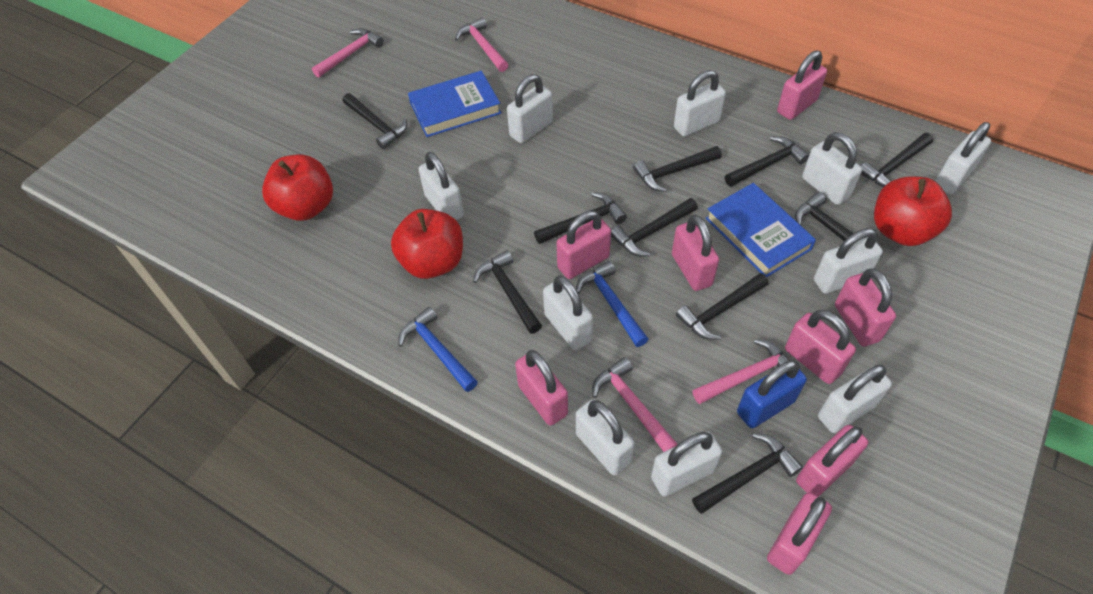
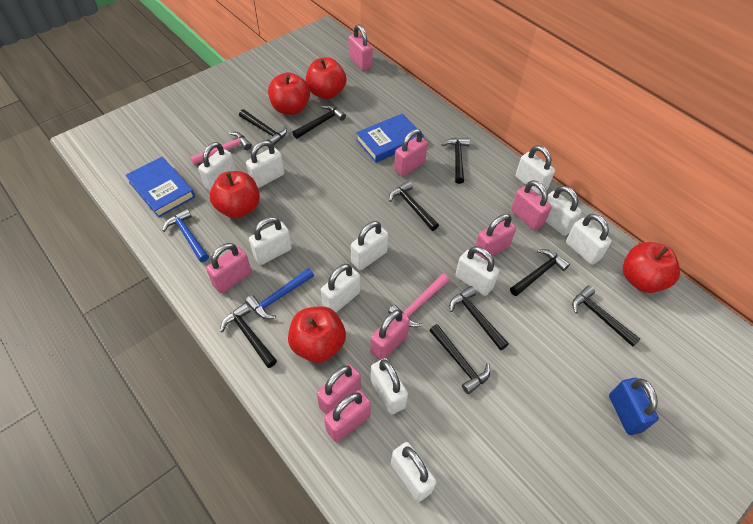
black hammer: [343,93,407,149] [473,250,542,334] [534,192,627,244] [611,198,698,257] [633,146,721,192] [676,273,768,340] [692,433,803,514] [725,136,809,187] [795,192,883,258] [861,133,933,187] = 10 -> [220,303,277,368] [239,109,287,146] [292,105,346,139] [389,181,439,231] [429,324,490,394] [442,138,470,184] [450,286,509,351] [510,249,570,296] [572,286,640,347] = 9
pink hammer: [312,28,384,78] [455,17,508,72] [592,357,678,452] [692,339,789,404] = 4 -> [190,132,252,165] [388,273,449,327] = 2
red apple: [262,154,333,221] [391,209,463,279] [874,176,952,246] = 3 -> [210,171,260,218] [268,72,310,115] [288,306,346,363] [306,57,347,99] [623,242,680,293] = 5
white padlock: [418,152,464,220] [507,74,553,143] [543,276,593,350] [576,399,634,475] [651,431,722,497] [674,70,726,137] [802,132,862,205] [814,228,883,294] [818,364,892,433] [935,122,991,194] = 10 -> [198,142,236,191] [246,140,284,188] [249,217,292,265] [321,264,360,312] [351,221,388,270] [371,358,408,415] [391,442,436,502] [455,246,499,296] [515,145,555,195] [546,186,582,236] [566,214,612,265] = 11

